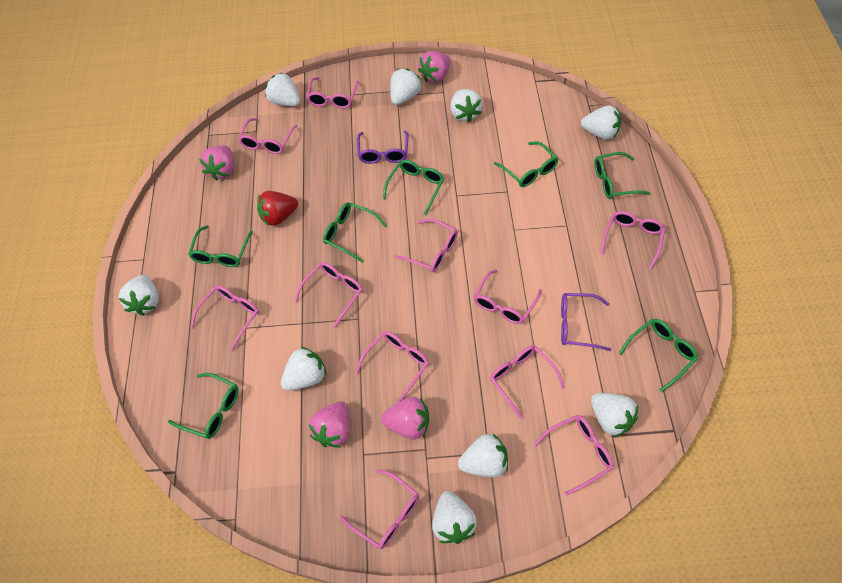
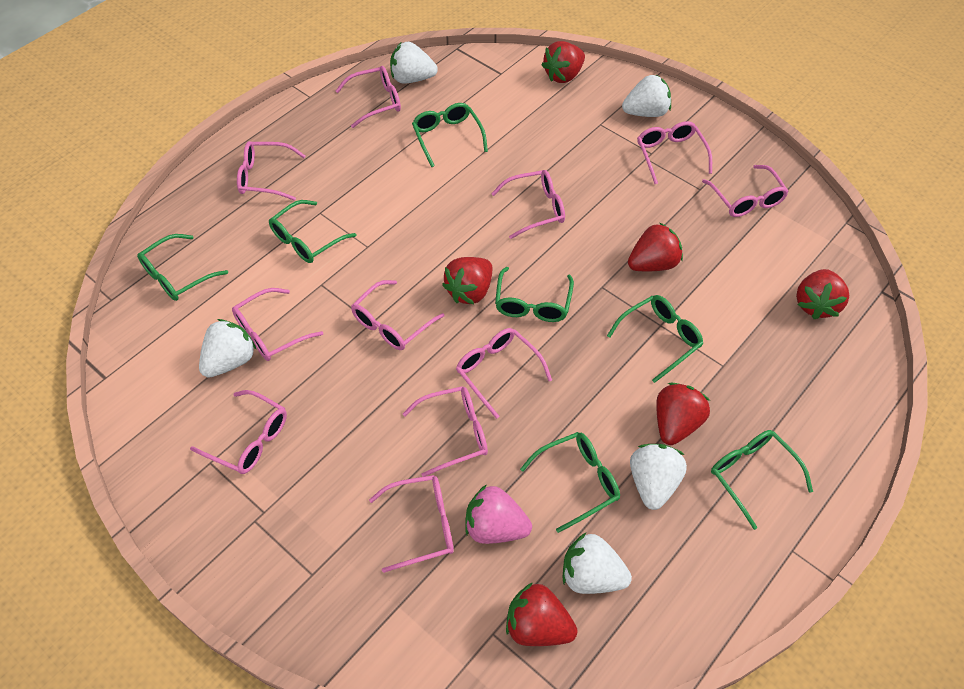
pink strawberry: [199,145,234,181] [309,401,350,448] [381,397,429,439] [418,51,451,83] = 4 -> [465,484,532,544] = 1
purple glasses: [357,130,408,164] [561,293,611,351] = 2 -> none = 0
red strawberry: [257,191,298,226] = 1 -> [442,257,492,304] [506,582,577,646] [542,41,585,83] [628,222,683,271] [656,383,710,445] [796,269,849,319] = 6
white strawberry: [119,275,159,316] [265,72,300,106] [281,347,327,391] [390,69,422,105] [432,491,477,544] [450,89,482,122] [458,434,508,477] [581,106,621,139] [591,393,638,438] = 9 -> [199,319,257,378] [390,42,438,83] [563,533,632,594] [622,75,671,117] [630,444,687,510] = 5

